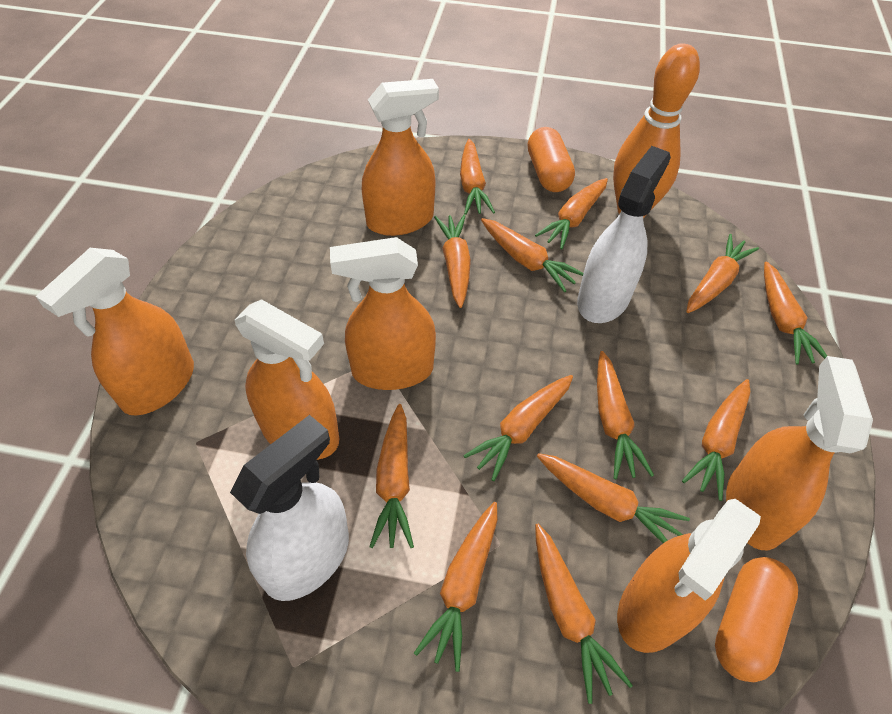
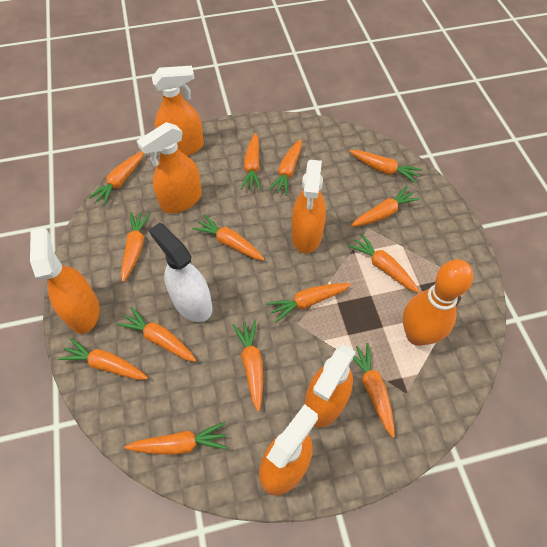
orange capsule: [528,127,575,192] [715,557,798,682] = 2 -> none = 0
orange carrot: [369,404,414,548] [414,502,498,672] [434,215,471,308] [460,139,495,215] [463,375,573,481] [481,218,583,292] [535,178,608,249] [535,524,633,704] [537,453,690,543] [597,351,654,479] [682,379,750,501] [686,234,759,313] [764,261,827,365] = 13 -> [58,338,148,380] [88,152,144,206] [117,306,196,362] [121,212,151,282] [124,422,227,455] [192,214,265,261] [233,320,263,412] [241,133,261,190] [267,283,351,323] [268,139,302,196] [348,233,420,293] [349,150,422,183] [351,186,420,227] [353,343,395,438] = 14
white spray bottle: [230,415,349,601] [577,146,671,323] = 2 -> [149,223,212,322] = 1

